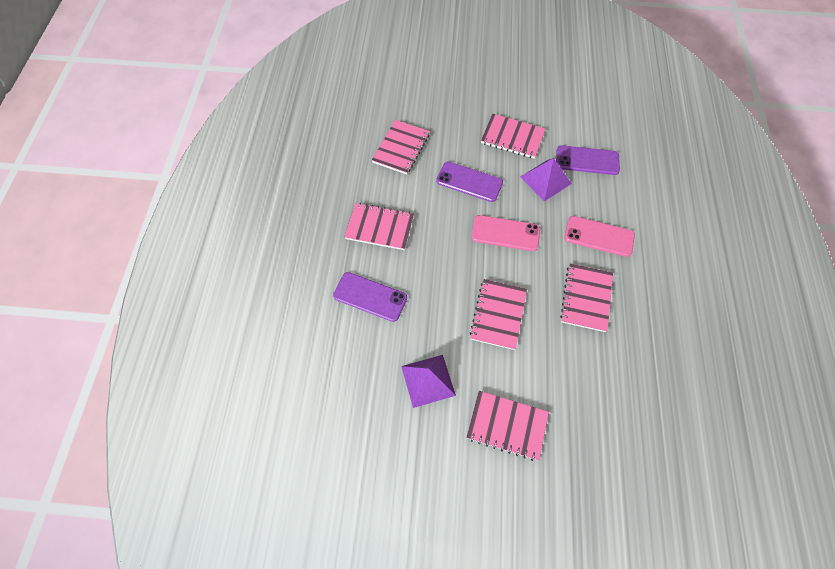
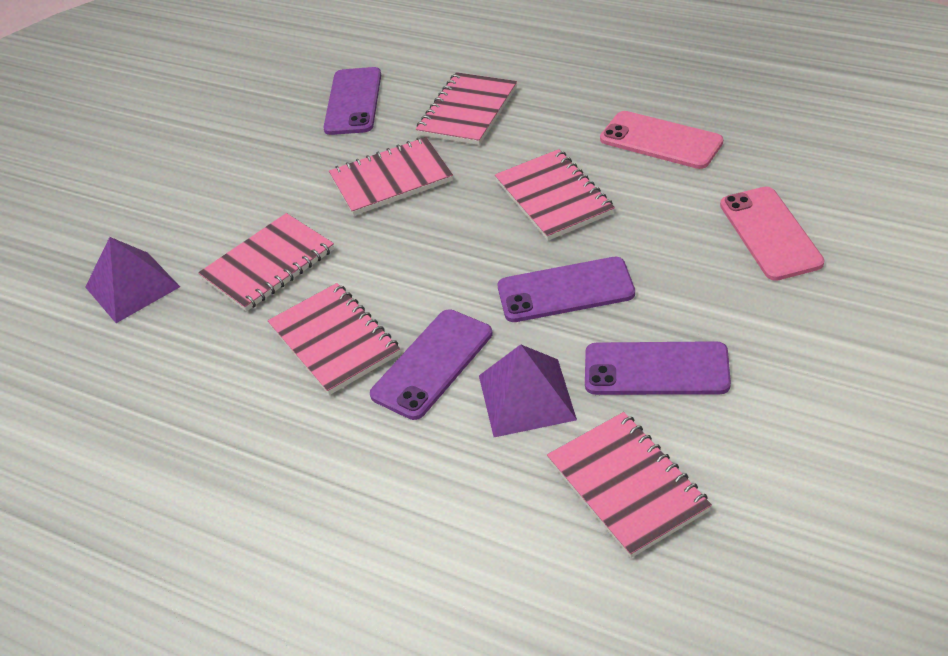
purple phone: [333,272,407,322] [436,161,503,202] [556,145,620,175] = 3 -> [324,67,381,135] [370,309,492,420] [498,257,635,322] [585,341,731,395] = 4

